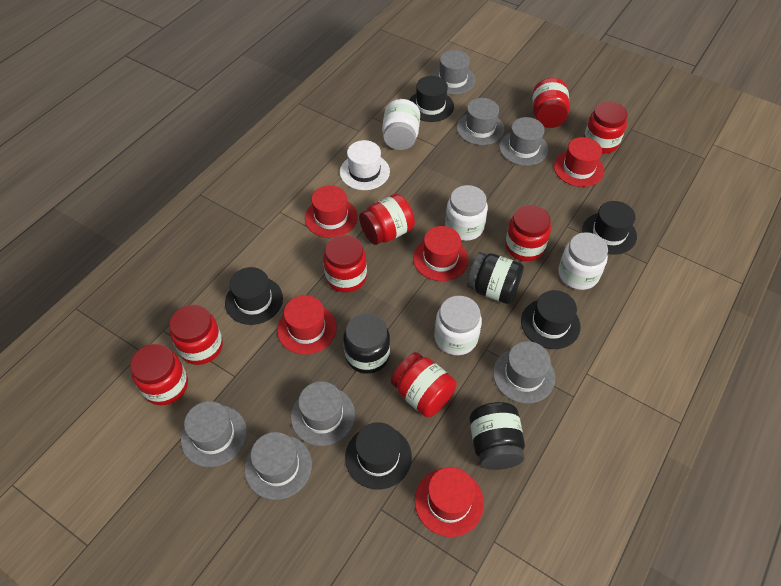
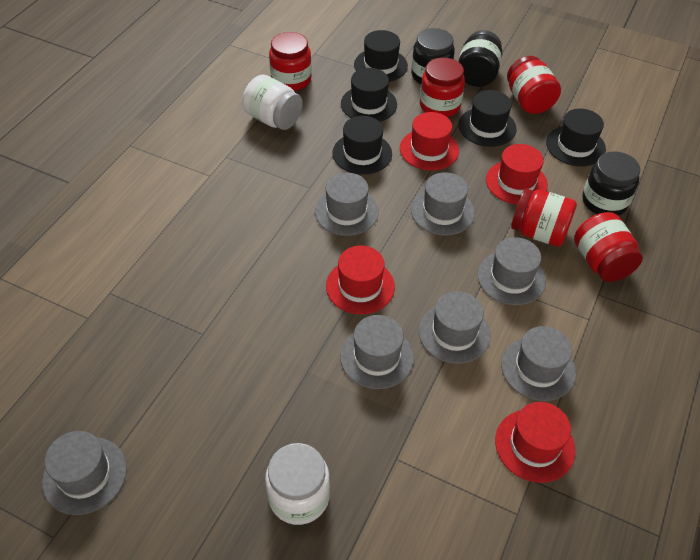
red hat: [277,295,337,355] [305,185,358,238] [413,226,468,281] [415,467,484,537] [554,137,604,187] = 5 -> [326,246,395,314] [400,112,459,171] [486,144,548,204] [495,402,575,483] = 4
red jar: [130,344,188,405] [169,305,223,365] [323,235,367,292] [359,194,415,245] [391,352,457,417] [505,205,551,261] [533,78,570,128] [584,102,628,154] = 8 -> [269,32,312,91] [420,57,465,117] [507,56,561,114] [511,188,577,247] [574,212,643,282] = 5
white hat: [340,140,390,190] = 1 -> none = 0
white jar: [382,99,420,150] [435,296,482,355] [445,185,488,241] [558,232,608,290] = 4 -> [242,75,303,130] [265,443,330,525] = 2

